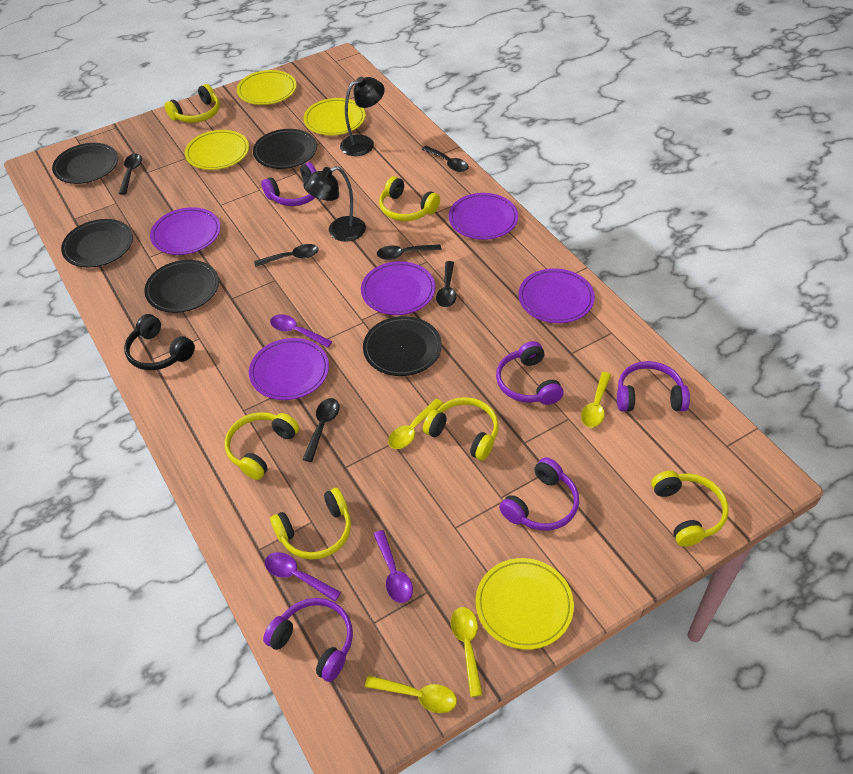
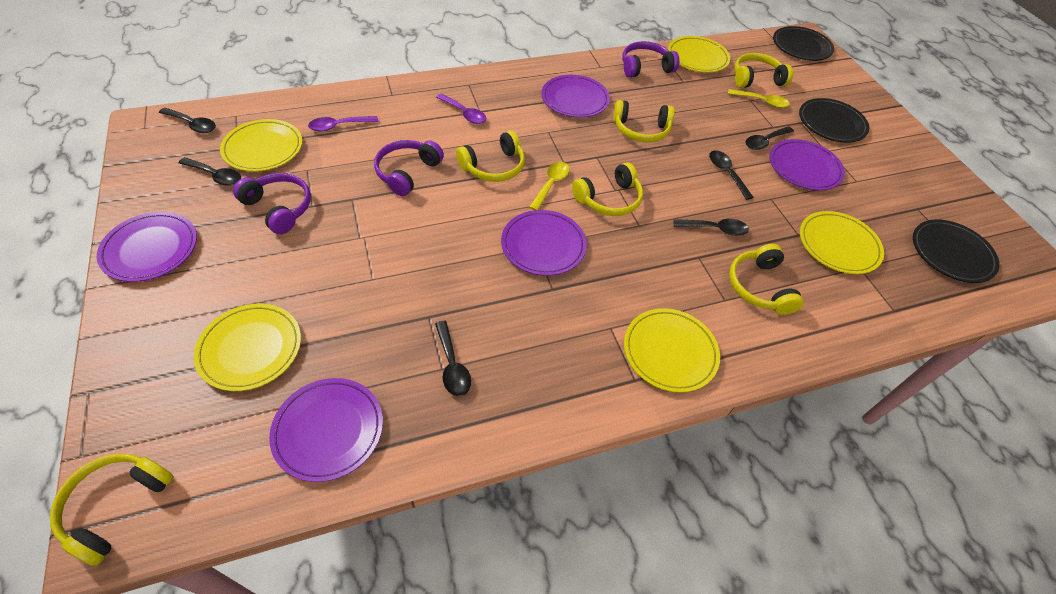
black headphones: [124,314,195,370] = 1 -> none = 0
black lamp: [303,166,366,242] [340,77,385,156] = 2 -> none = 0
black plate: [52,143,118,184] [61,219,133,267] [144,260,219,313] [253,129,317,169] [363,316,442,376] = 5 -> [773,26,834,61] [799,98,869,143] [913,219,1000,283] = 3
purple headphones: [261,162,317,206] [263,598,353,682] [496,341,564,405] [499,457,579,531] [617,361,690,411] = 5 -> [233,173,311,234] [374,140,444,196] [622,41,680,78] = 3
purple spoon: [265,552,341,602] [270,314,333,348] [374,530,413,603] = 3 -> [308,116,378,132] [436,93,487,124] = 2
yellow plate: [185,130,249,170] [237,70,297,105] [304,98,366,135] [476,558,574,650] = 4 -> [194,303,301,391] [220,119,303,172] [624,308,720,393] [668,36,730,73] [800,211,884,274] = 5
yellow spoon: [365,675,457,713] [388,399,444,449] [451,607,483,697] [581,372,611,428] = 4 -> [529,162,569,210] [728,89,790,108] = 2

